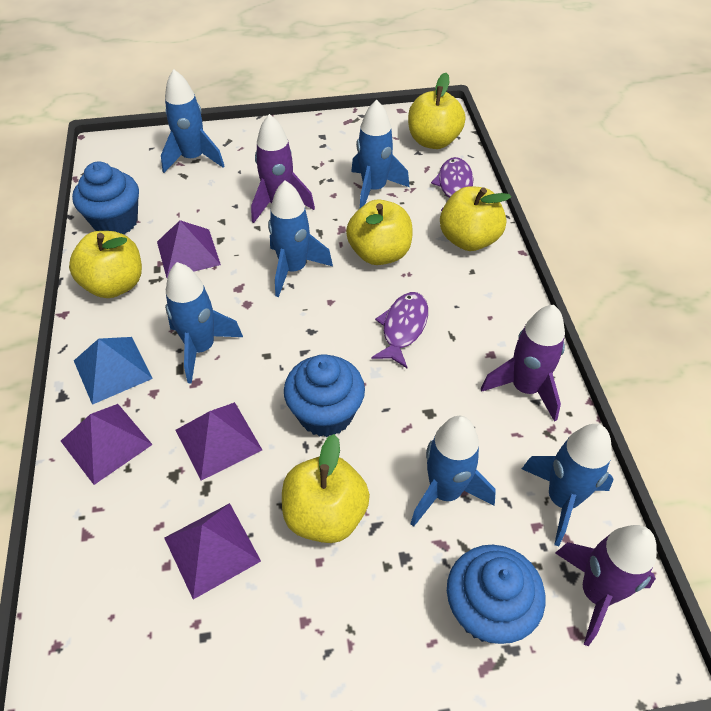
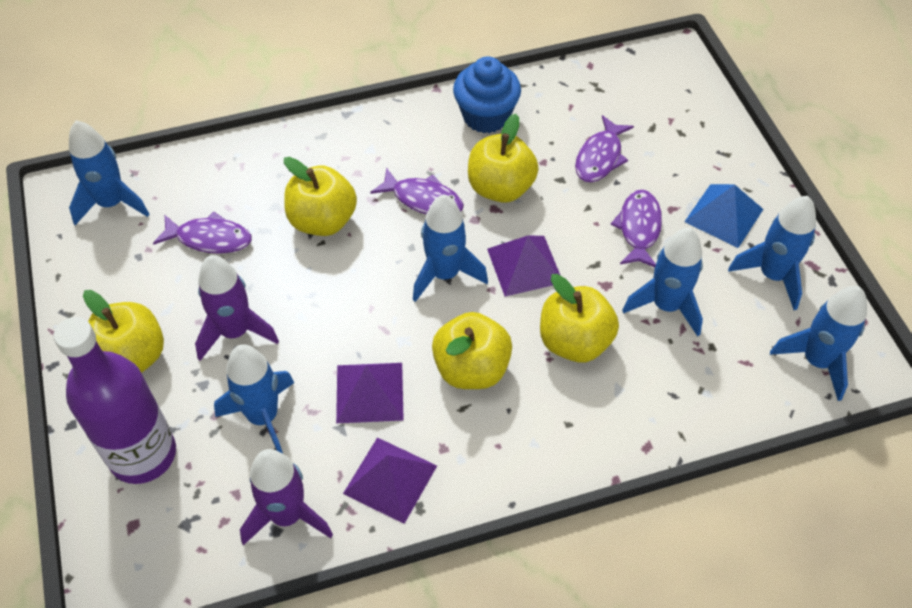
blue cupcake: [72,161,139,234] [284,354,365,437] [447,545,545,644] = 3 -> [453,56,521,133] = 1
purple bottle: none = 0 -> [54,317,176,484] = 1
purple fish: [371,292,428,368] [431,157,473,211] = 2 -> [153,212,252,254] [370,168,464,214] [575,115,634,182] [611,190,662,267] = 4
purple pyramid: [61,404,153,485] [157,220,221,278] [164,503,261,600] [176,402,262,481] = 4 -> [336,363,404,423] [343,437,437,524] [487,236,561,297] = 3
purple rocket: [251,114,315,223] [481,304,565,422] [555,525,657,646] = 3 -> [195,255,279,361] [240,449,333,545] = 2

